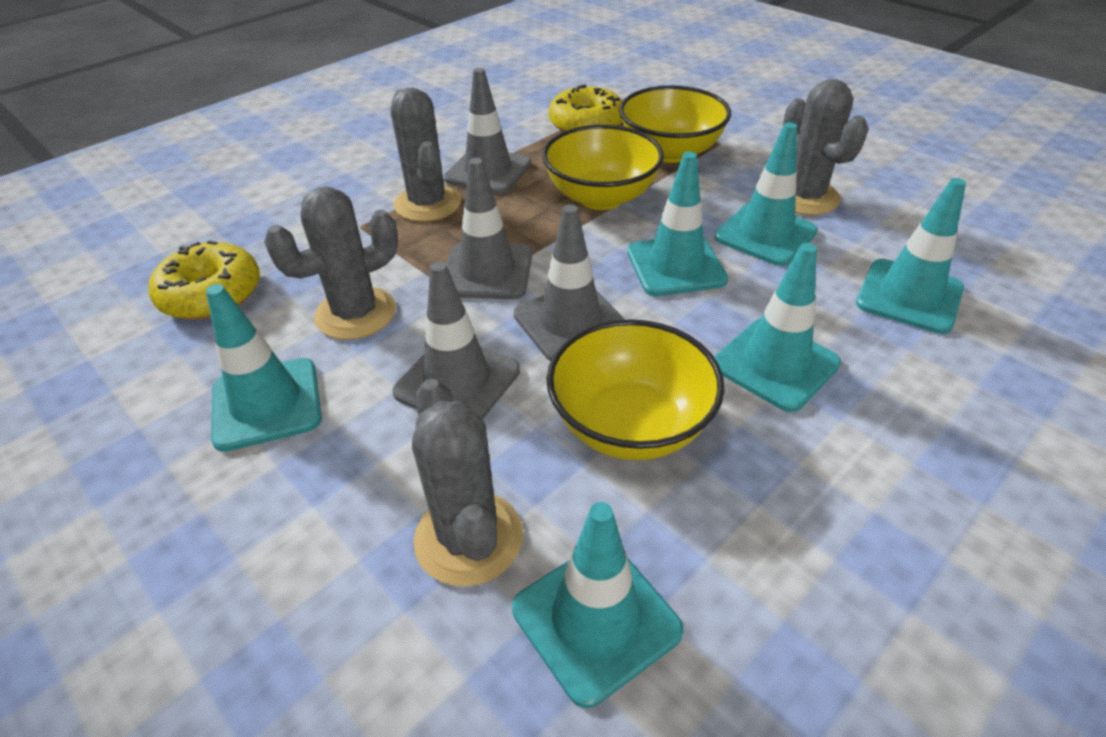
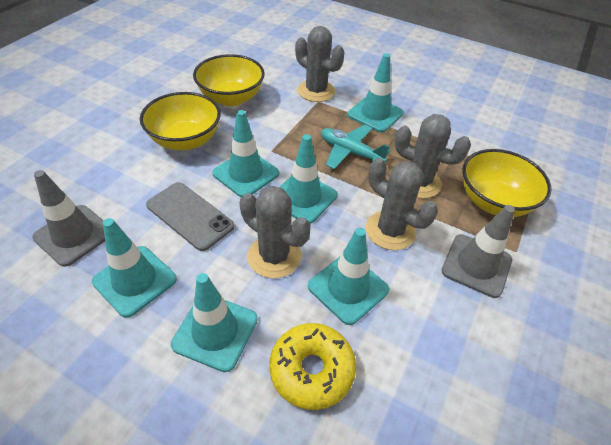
grey phone: none = 0 -> [146,182,234,251] = 1
grey traffic cone: [392,261,520,419] [444,68,532,194] [446,158,532,299] [514,204,625,361] = 4 -> [32,170,105,267] [441,205,515,298] = 2
turquoise plane: none = 0 -> [321,125,390,169] = 1
yellow donut: [148,241,260,320] [549,84,623,132] = 2 -> [269,323,356,410] = 1

